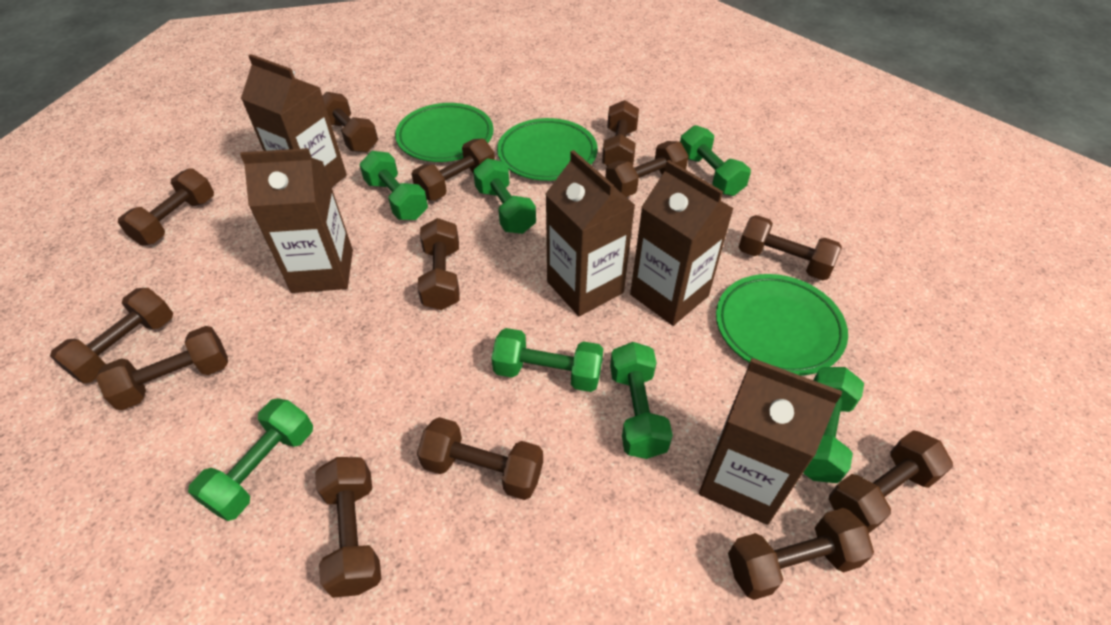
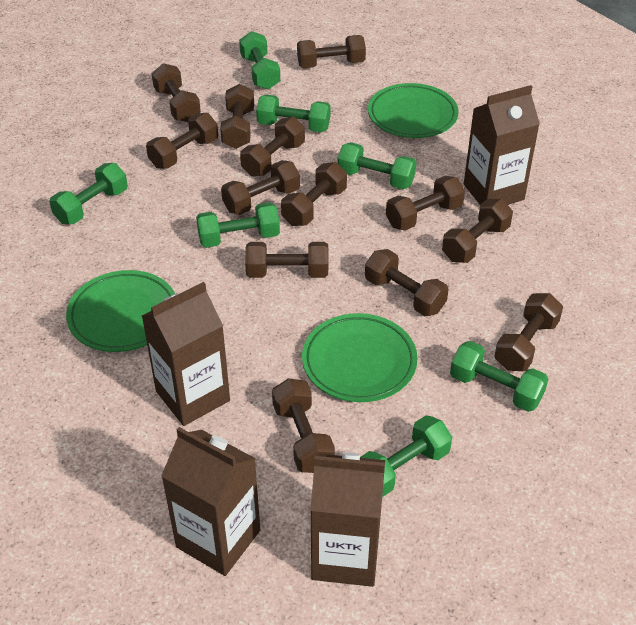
brown carton: [240,148,353,293] [241,54,347,187] [546,150,635,316] [630,160,734,326] [699,358,842,525] = 5 -> [142,282,230,426] [161,427,260,576] [310,452,385,587] [464,85,540,205] = 4

